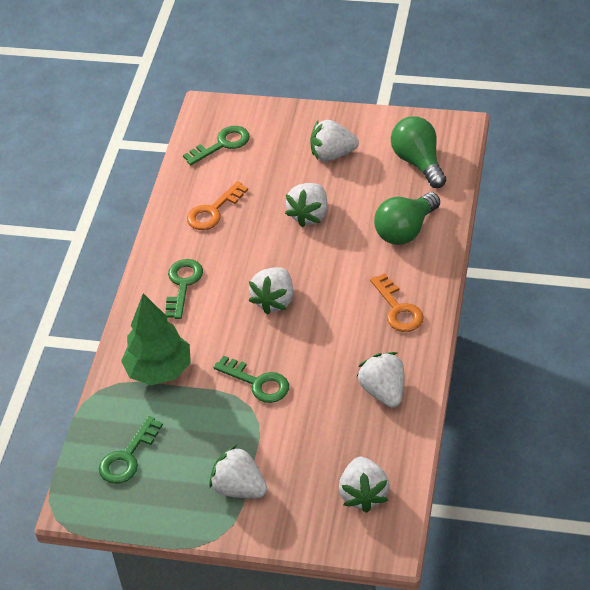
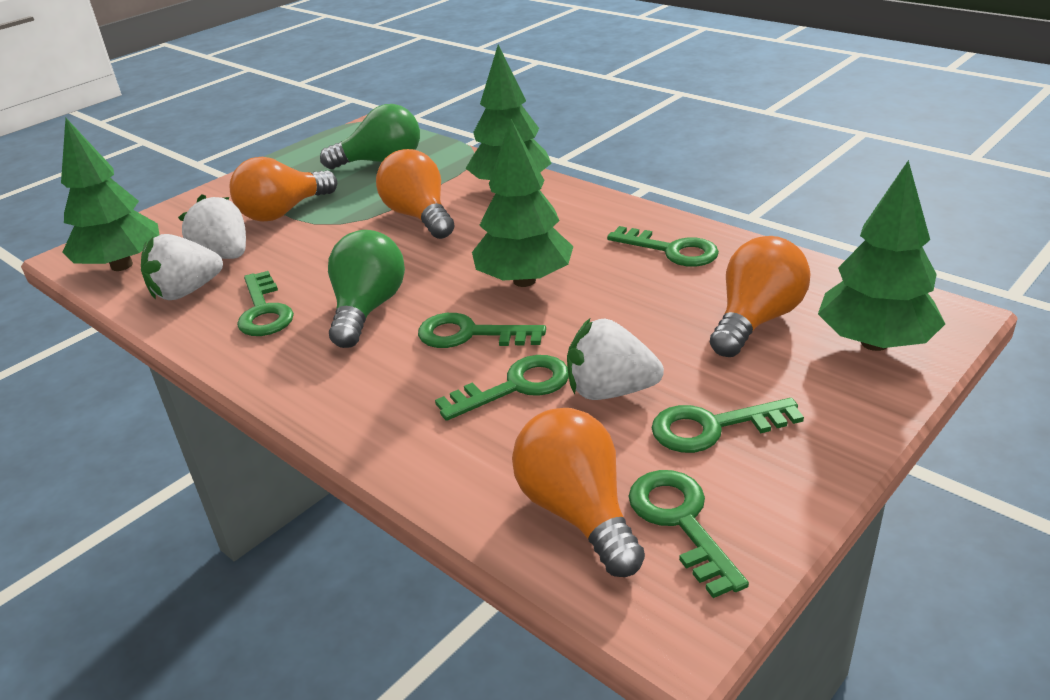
green key: [99,416,163,484] [165,259,203,319] [183,126,250,165] [213,356,289,403] = 4 -> [237,271,294,336] [418,313,546,348] [435,355,569,421] [607,226,719,267] [629,470,749,598] [652,398,804,453] = 6
green tree: [121,293,191,385] = 1 -> [61,118,159,271] [465,45,552,180] [472,119,574,287] [818,160,945,351] = 4
orange key: [187,181,248,230] [370,273,424,332] = 2 -> none = 0
orange light bulb: none = 0 -> [230,157,337,222] [376,149,455,239] [512,408,645,577] [710,236,811,357] = 4
white strawberry: [209,445,267,498] [249,267,293,315] [285,183,328,228] [310,120,359,161] [339,457,390,513] [357,352,404,408] = 6 -> [141,234,223,300] [178,194,246,259] [567,318,664,400] = 3

